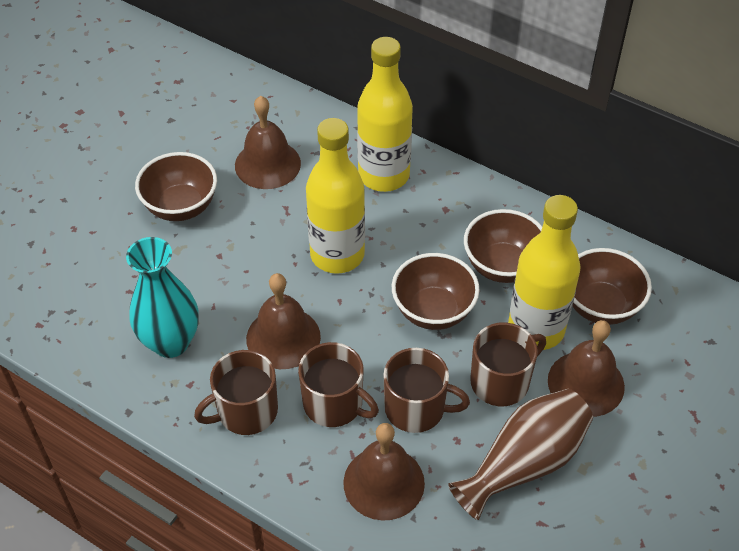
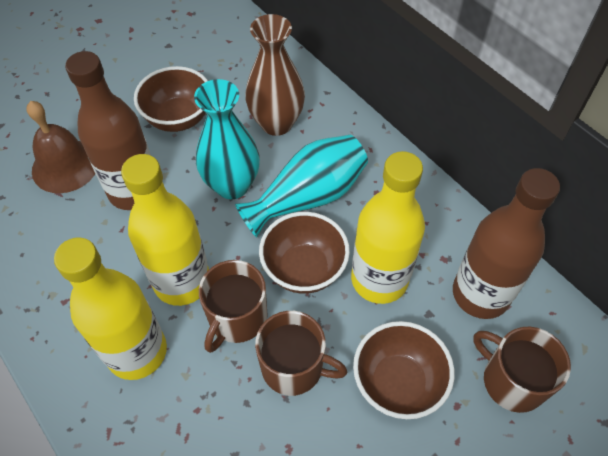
brown bell: [235,96,301,189] [246,273,321,369] [343,423,425,521] [548,320,625,417] = 4 -> [26,101,95,193] = 1
brown bottle: none = 0 -> [65,51,151,210] [453,168,560,319] = 2
brown bowl: [135,152,217,221] [392,253,480,330] [464,209,542,283] [572,248,652,325] = 4 -> [134,66,208,132] [259,212,350,294] [353,321,454,419] = 3
brown mug: [194,350,278,435] [298,342,379,427] [384,348,470,433] [470,322,546,406] = 4 -> [199,260,268,353] [255,311,347,396] [473,327,571,413] = 3
turquoise vase: [126,237,199,358] = 1 -> [194,79,260,199] [235,135,368,238] = 2

